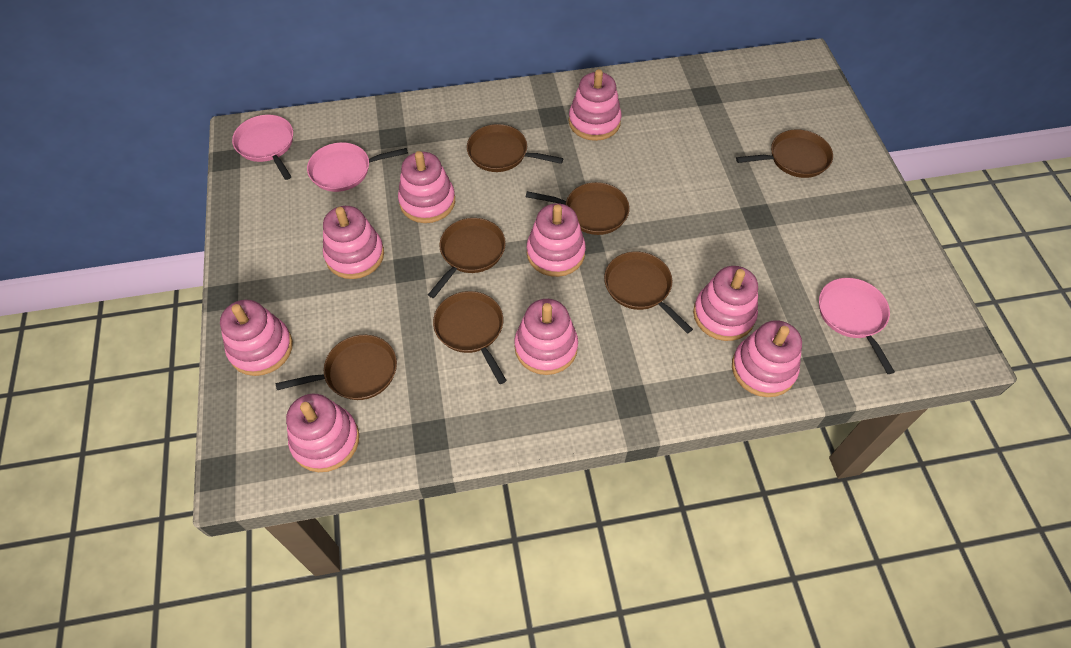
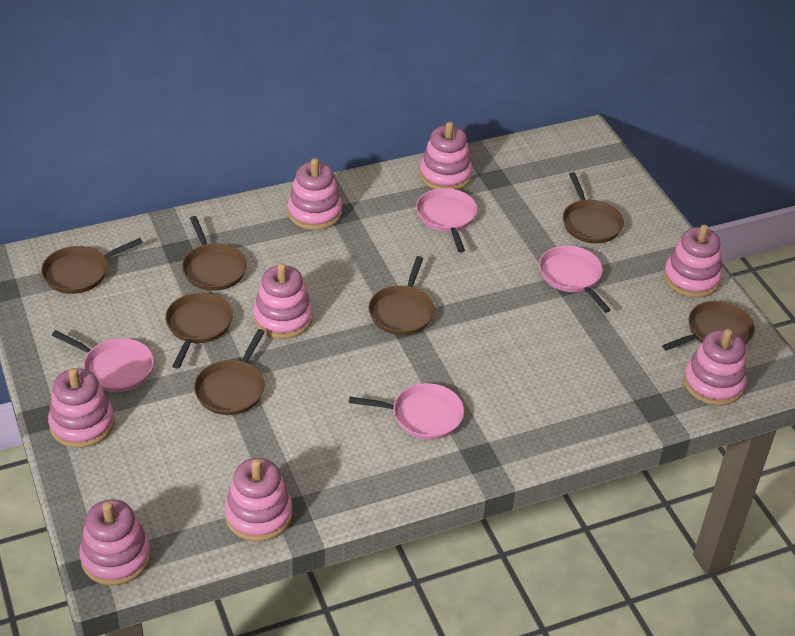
pink pan: [232,115,293,180] [307,142,408,192] [819,278,895,374] = 3 -> [52,330,154,392] [349,383,464,440] [416,188,477,252] [539,245,611,313] = 4
pink stacking toy: [220,300,293,376] [286,394,359,472] [323,206,384,279] [398,151,455,223] [514,299,578,375] [527,203,586,277] [569,69,622,141] [693,266,758,341] [732,320,802,397] = 9 -> [48,368,115,448] [79,499,151,585] [224,458,292,541] [253,263,313,339] [287,158,342,230] [420,122,473,190] [664,225,722,298] [683,329,747,406] = 8

